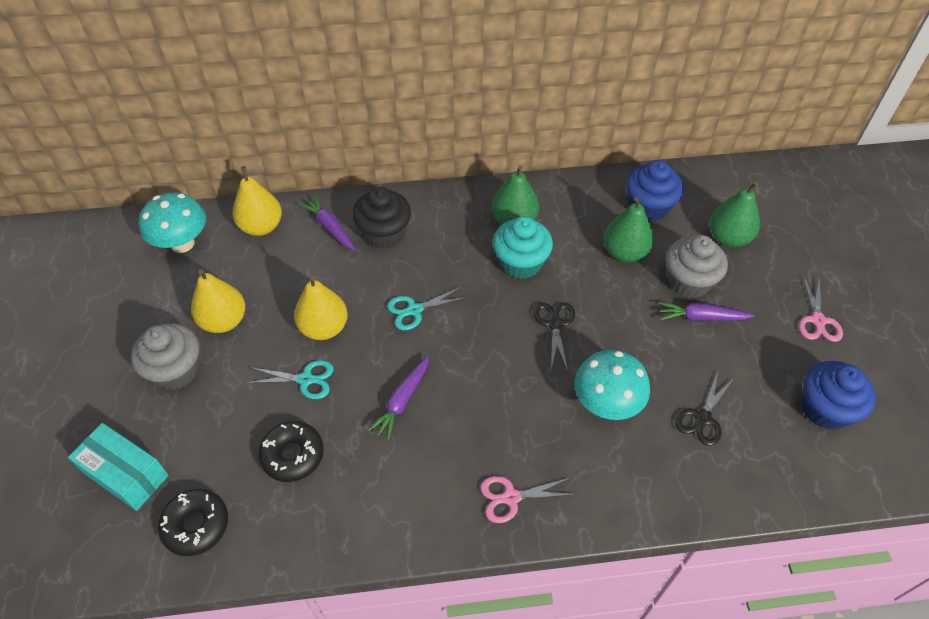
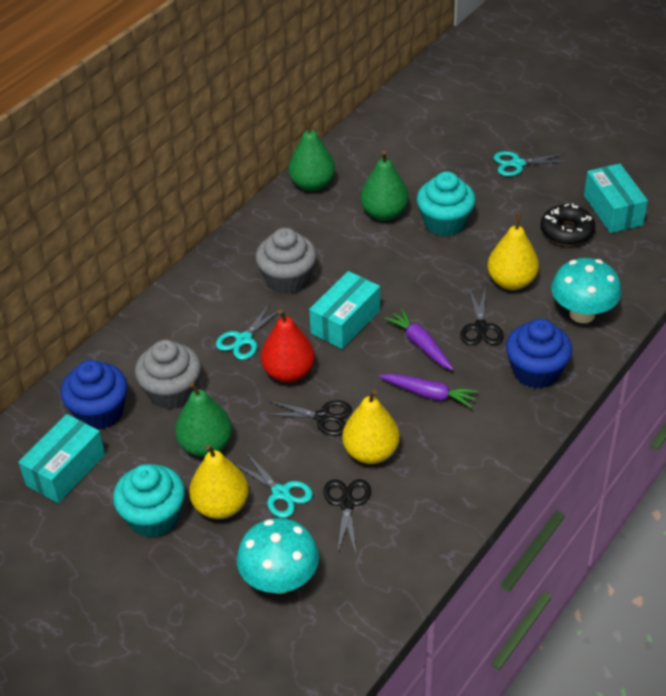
black cupcake: [353,187,411,249] = 1 -> none = 0
black donut: [158,489,228,556] [258,421,324,482] = 2 -> [541,203,595,246] = 1
black scissors: [533,302,575,371] [675,372,734,446] = 2 -> [263,400,352,436] [323,479,371,554] [460,288,504,345] = 3
pink scissors: [480,476,576,523] [799,276,843,342] = 2 -> none = 0
purple carrot: [298,195,356,251] [368,355,429,440] [658,302,755,321] = 3 -> [379,374,478,408] [385,308,454,370] = 2
red pear: none = 0 -> [261,309,315,382] = 1
turquoise box: [68,423,169,511] = 1 -> [18,414,105,503] [309,271,380,349] [584,163,648,233] = 3
turquoise cupcake: [493,216,553,279] = 1 -> [113,464,185,538] [417,172,476,237] = 2
turquoise scissors: [246,360,334,399] [387,286,468,330] = 2 -> [216,302,283,360] [233,452,313,518] [493,151,567,176] = 3

